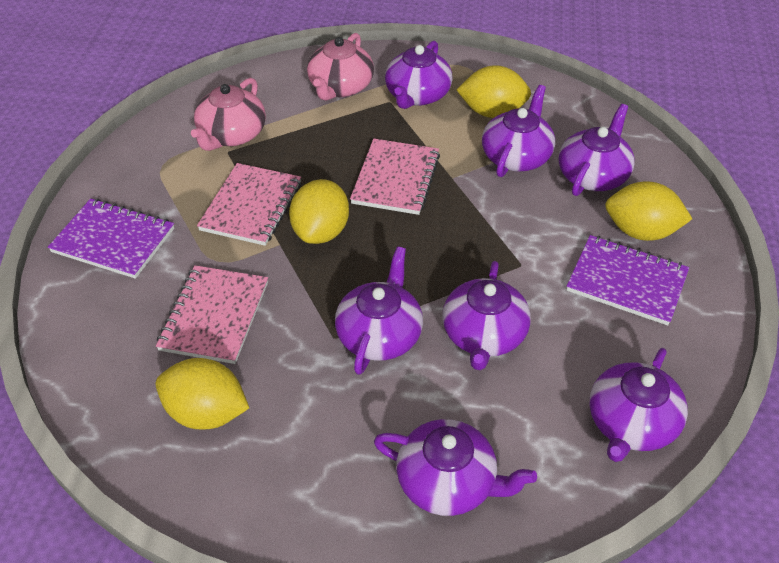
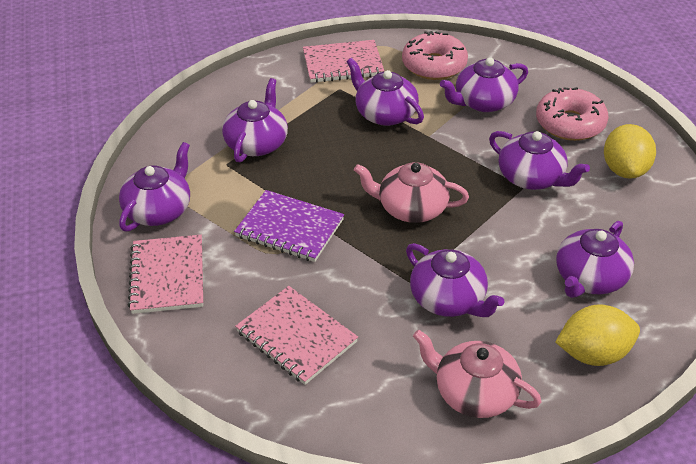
pink donut: none = 0 -> [402,31,468,80] [536,87,609,141] = 2
purple notebook: [48,199,174,279] [567,235,689,326] = 2 -> [234,190,344,262] = 1
yellow lemon: [156,358,249,429] [289,179,349,244] [457,65,531,118] [605,181,692,241] = 4 -> [556,304,640,366] [604,124,656,179] = 2

